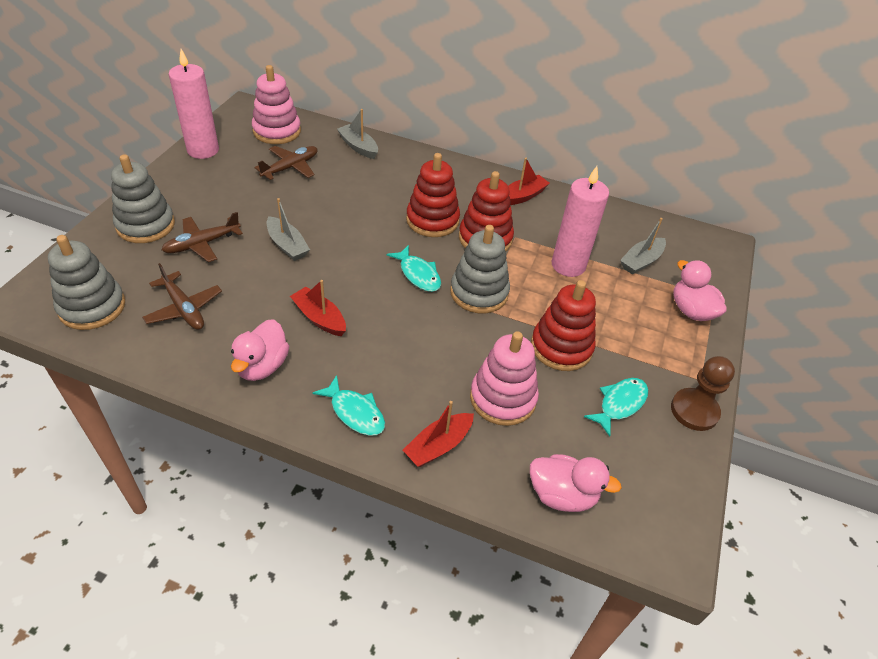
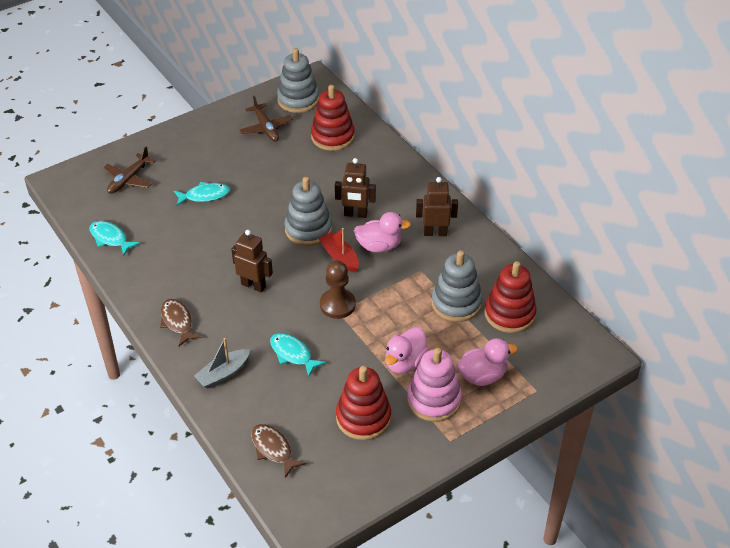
brown fish: none = 0 -> [160,299,202,346] [251,424,307,478] = 2
brown plane: [142,263,222,330] [162,212,243,262] [254,146,318,180] = 3 -> [103,146,156,194] [239,96,293,141] = 2
brown robot: none = 0 -> [231,230,273,292] [335,158,376,218] [416,177,458,236] = 3
grey boat: [267,198,310,261] [337,109,378,159] [620,218,666,275] = 3 -> [194,338,250,389] = 1
pink candle: [169,49,219,159] [552,166,609,277] = 2 -> none = 0
pink stacking toy: [252,65,301,144] [470,331,539,426] = 2 -> [407,348,462,422] = 1
red boat: [290,280,346,336] [403,401,474,467] [508,158,550,205] = 3 -> [318,228,359,272] = 1

